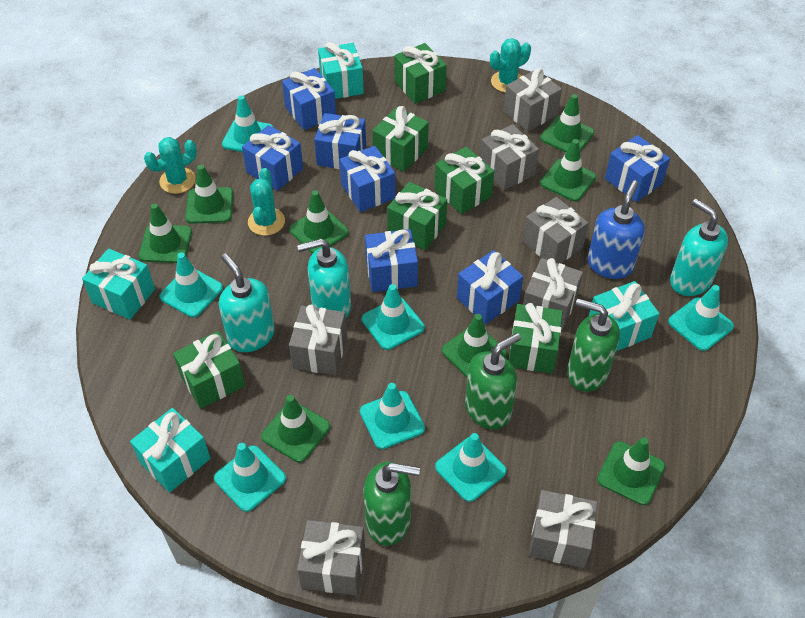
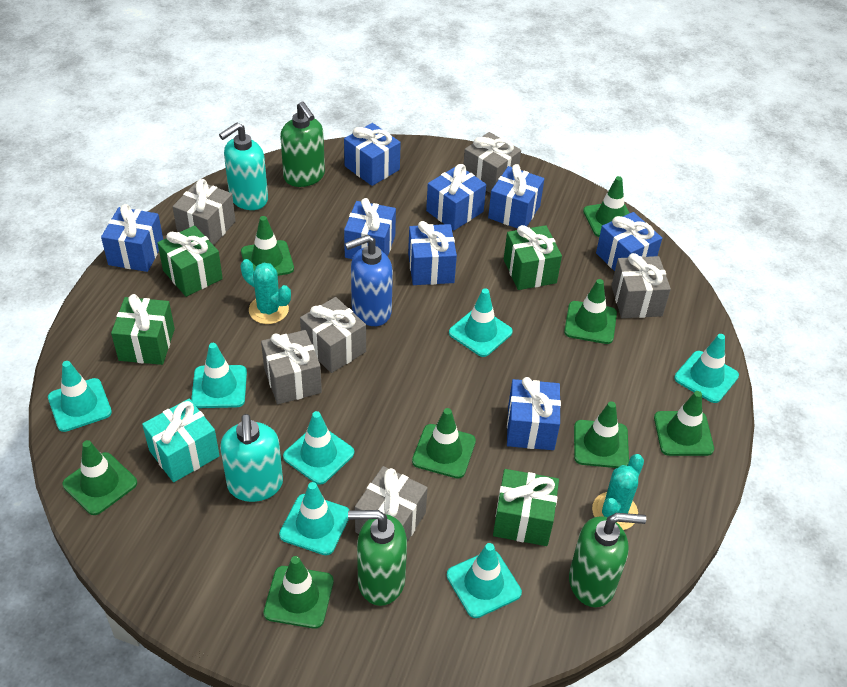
blue gift: [242,125,303,191] [282,68,336,130] [314,113,366,169] [339,146,395,212] [365,229,418,292] [457,250,523,324] [605,135,670,202] = 7 -> [101,204,163,272] [344,123,401,186] [344,198,396,259] [408,221,457,285] [426,164,486,231] [488,164,544,228] [507,377,561,450] [596,212,662,271] = 8
green gift: [173,331,245,409] [372,106,429,172] [387,182,447,250] [394,43,447,104] [434,147,494,214] [509,303,563,374] = 6 -> [111,294,175,365] [157,226,223,297] [493,469,559,546] [504,225,562,290] = 4
grey gift: [289,305,347,375] [297,520,365,595] [480,124,539,190] [504,68,562,132] [523,197,589,264] [523,258,583,330] [529,490,597,568] = 7 -> [172,179,236,245] [261,330,322,404] [300,297,366,373] [355,466,428,542] [464,132,521,193] [611,253,671,318] = 6
turquoise cactus: [144,137,197,194] [248,168,285,236] [490,38,531,93] = 3 -> [241,259,291,324] [592,454,644,530] = 2
turquoise gift: [82,249,155,320] [130,408,211,493] [318,42,364,99] [589,281,659,351] = 4 -> [142,399,220,482] = 1
turquoise soap dispenser: [219,253,275,352] [297,239,351,318] [670,199,728,296] = 3 -> [219,123,268,210] [220,414,283,502] = 2

